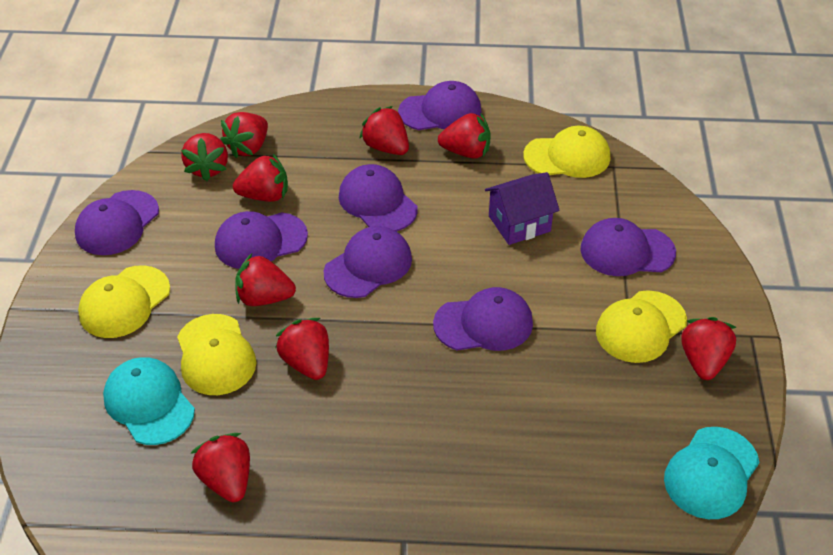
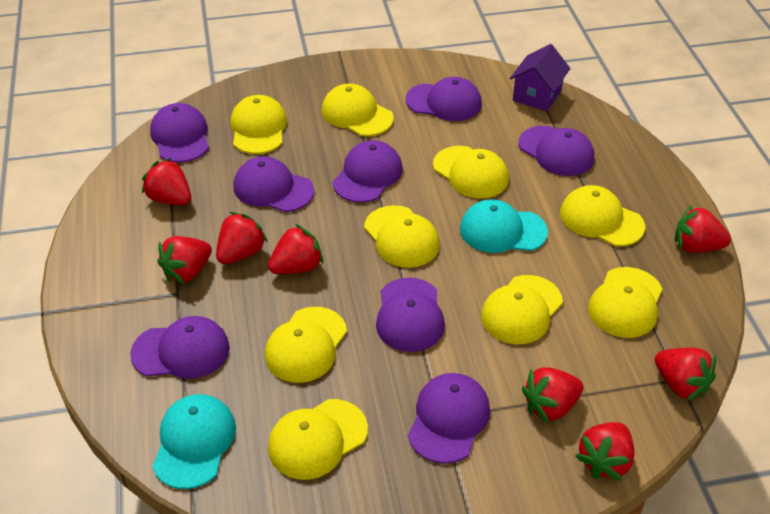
purple cap: [75,190,159,255] [215,211,308,269] [324,226,412,298] [339,164,418,232] [398,81,481,130] [433,287,533,351] [580,218,676,276] = 7 -> [130,316,230,379] [150,103,209,163] [233,156,314,212] [333,140,403,203] [376,277,445,352] [405,77,482,121] [408,373,490,464] [519,126,594,176] = 8
red strawberry: [181,133,228,181] [190,433,250,502] [220,112,268,158] [233,154,288,202] [235,254,296,306] [275,318,329,380] [359,106,409,155] [438,113,491,159] [681,317,737,380] = 9 -> [142,158,191,205] [157,236,212,284] [216,212,268,264] [268,224,323,274] [522,367,583,423] [575,422,635,481] [655,348,716,401] [675,206,731,253] = 8
yellow cap: [78,265,170,338] [177,314,257,395] [523,126,610,178] [596,290,687,363] = 4 -> [230,95,287,154] [265,307,347,383] [268,399,368,480] [322,84,393,136] [364,205,440,268] [433,146,509,199] [481,275,563,344] [560,185,645,246] [588,267,662,338] = 9

